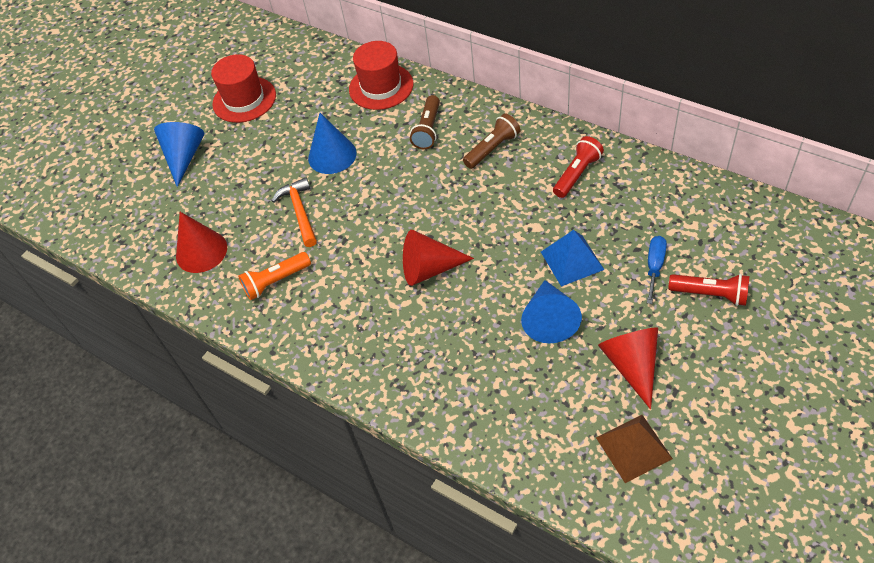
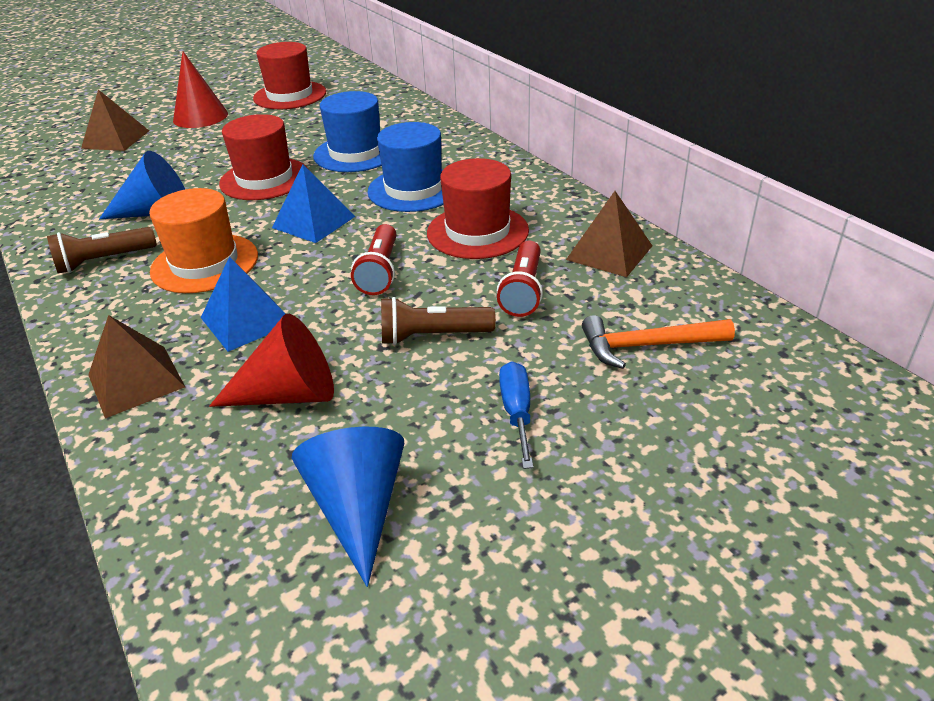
blue cone: [154,122,205,187] [308,113,357,174] [521,280,582,343] = 3 -> [99,151,185,219] [292,427,404,587] = 2
blue hat: none = 0 -> [313,91,382,172] [367,122,444,212] = 2
blue pyramid: [541,230,604,287] = 1 -> [201,257,286,352] [272,164,356,243] = 2
brown pyramid: [596,415,673,483] = 1 -> [81,90,149,151] [88,315,185,418] [566,191,652,277] = 3
orange flashlight: [238,252,311,300] = 1 -> none = 0
orange hat: none = 0 -> [149,188,258,293] = 1
red cone: [176,212,227,273] [403,230,474,286] [598,327,658,409] = 3 -> [173,51,228,128] [209,314,334,407] = 2
red hat: [211,54,276,123] [349,41,413,110] = 2 -> [219,114,308,200] [253,42,326,109] [427,158,529,259] = 3

